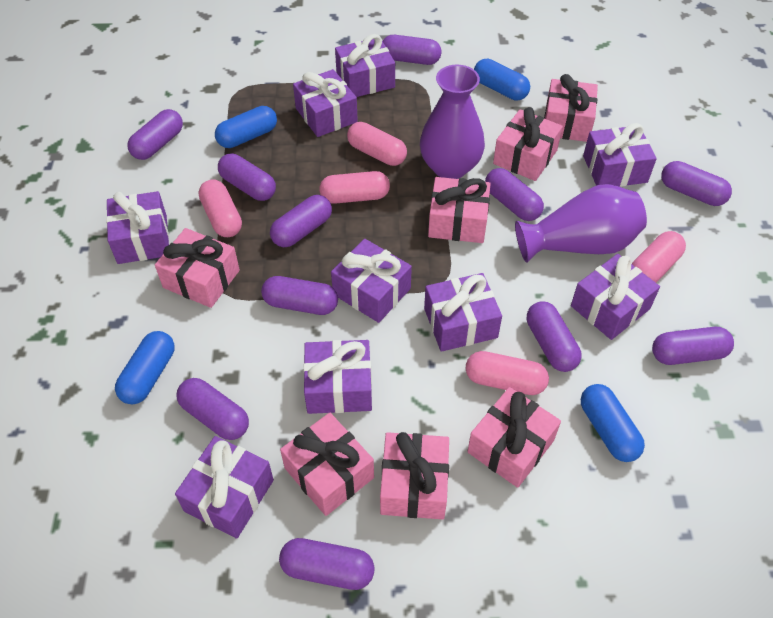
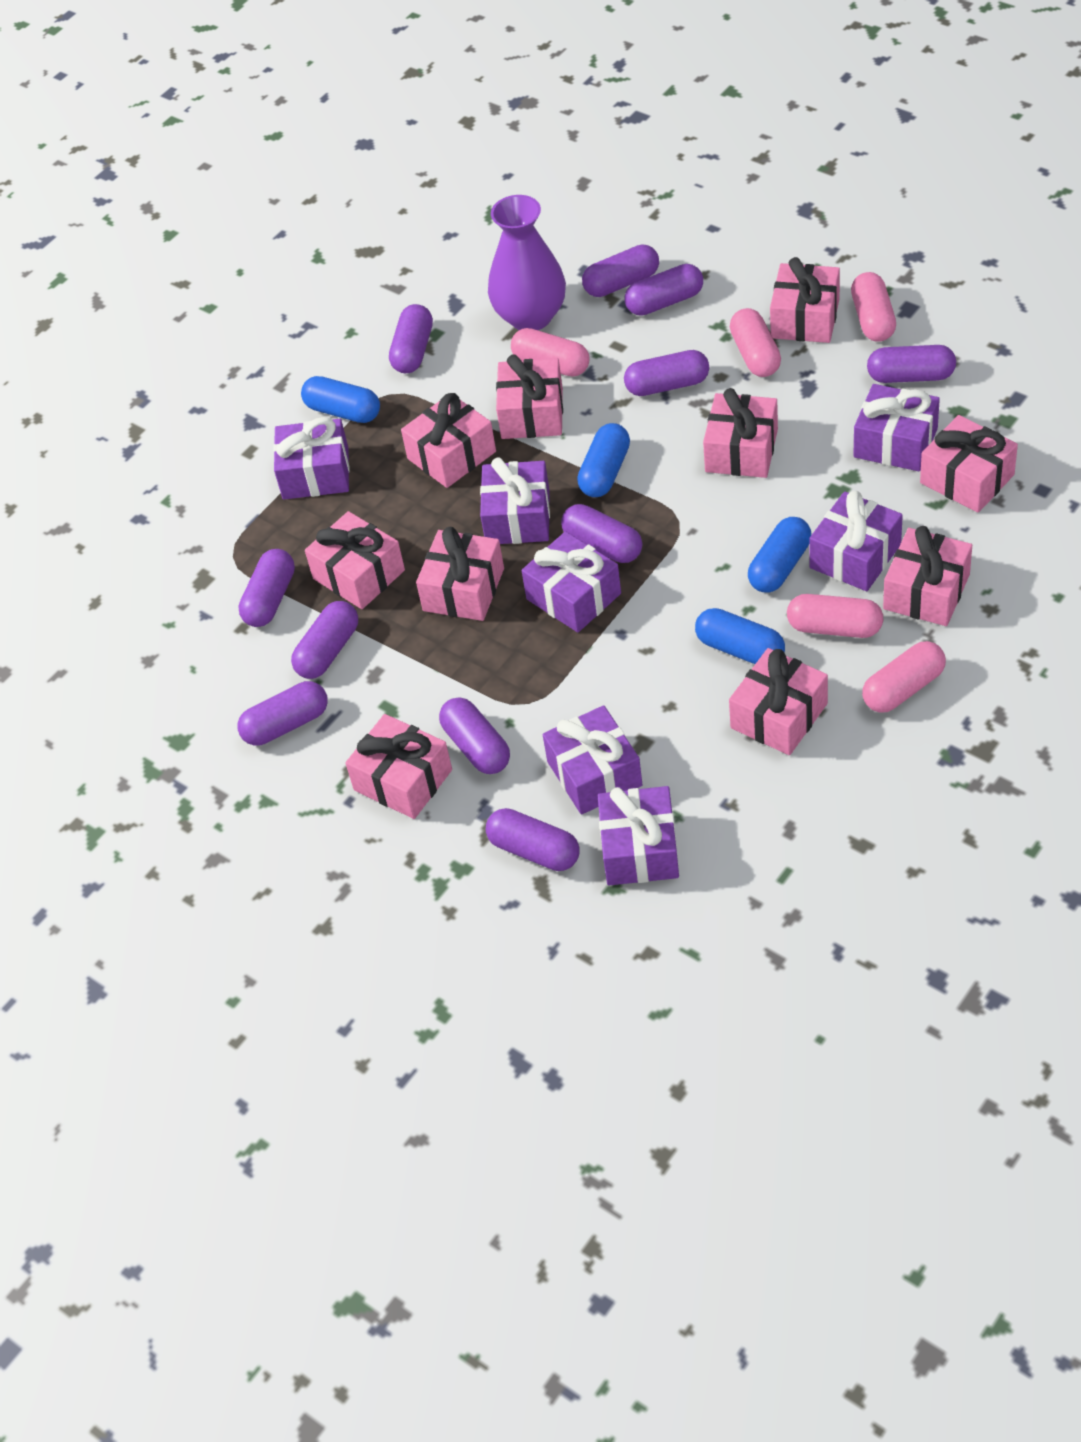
pink gift: [155,228,240,308] [280,413,374,516] [380,432,449,519] [428,177,490,243] [467,387,561,488] [493,107,563,181] [544,74,598,142] = 7 -> [305,511,405,609] [346,714,452,819] [401,393,496,488] [416,527,504,621] [496,354,563,439] [703,388,778,478] [729,648,828,755] [770,257,840,343] [883,526,972,626] [920,415,1018,513] = 10
purple gift: [106,191,169,264] [175,436,274,539] [293,69,358,137] [303,340,372,414] [331,239,412,323] [335,34,395,97] [424,273,502,352] [571,254,660,340] [583,123,657,187] = 9 -> [273,417,350,499] [480,457,550,544] [522,531,621,632] [543,705,643,815] [598,786,679,885] [809,491,903,591] [853,384,940,471] = 7
purple vase: [420,65,485,179] [515,184,647,263] = 2 -> [488,195,566,330] = 1

